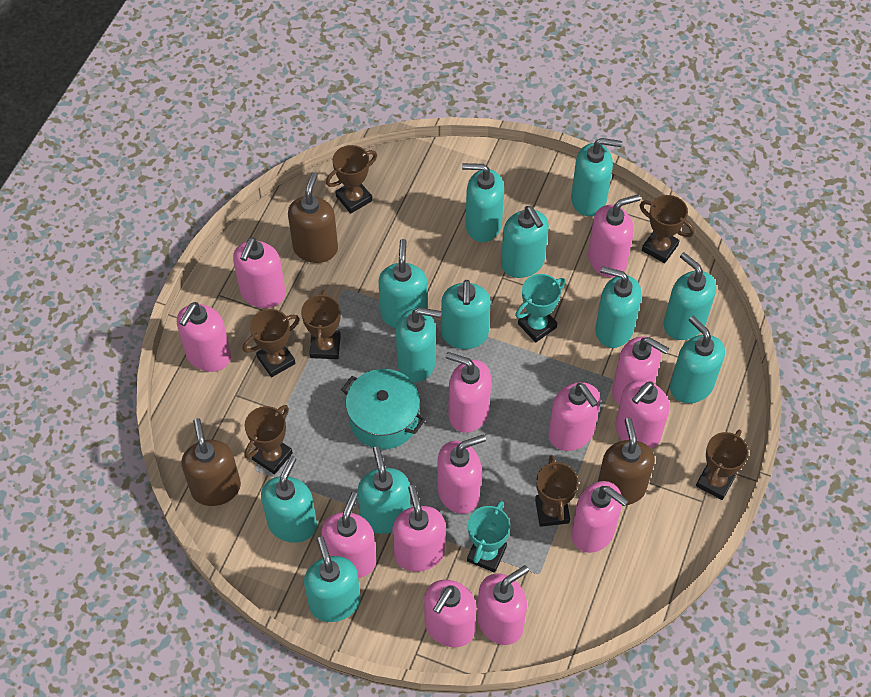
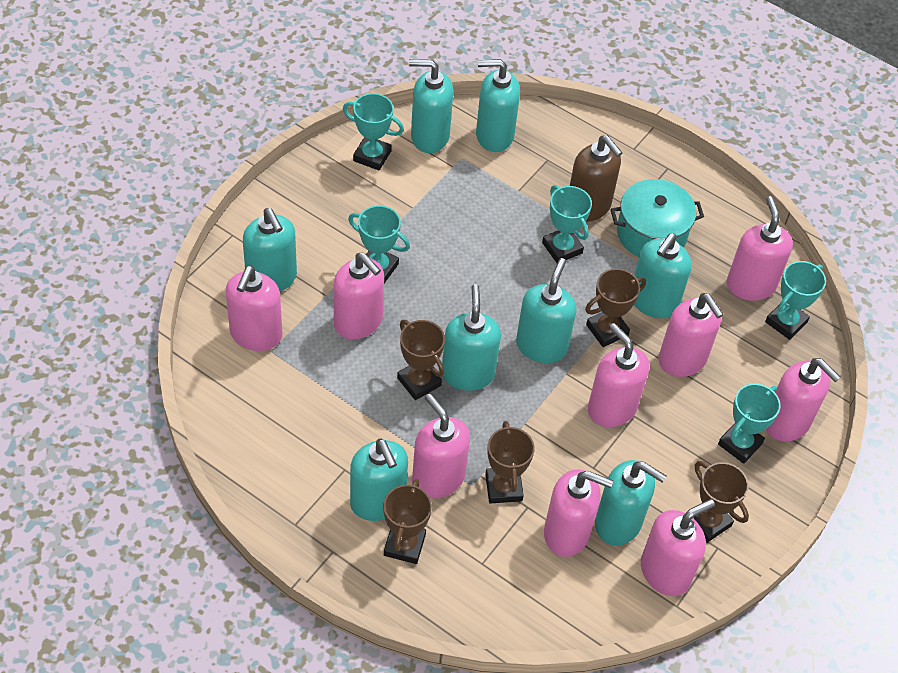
brown soap dispenser: [181,418,241,506] [288,172,338,263] [598,418,655,506] = 3 -> [570,135,623,222] = 1
brown trophy: [242,309,300,377] [244,405,293,474] [301,290,341,359] [326,145,377,213] [535,455,578,527] [640,195,694,263] [696,430,749,500] = 7 -> [383,479,432,564] [397,320,445,400] [485,421,535,503] [585,268,646,347] [693,461,749,543] = 5
pink soap dispenser: [177,302,231,372] [233,237,286,308] [321,492,376,578] [392,485,445,572] [424,580,477,647] [437,435,486,514] [446,352,491,433] [477,565,529,645] [548,382,600,451] [571,481,629,553] [588,194,641,277] [612,336,669,405] [615,380,670,449] = 13 -> [226,266,283,351] [334,252,384,339] [412,394,470,498] [544,469,613,557] [588,323,649,427] [641,499,715,596] [658,293,724,377] [727,196,793,301] [766,358,841,442] = 9
turquoise soap dispenser: [261,456,317,543] [304,537,361,622] [357,446,411,534] [378,239,428,328] [396,307,441,382] [441,280,491,349] [462,163,504,242] [501,206,549,278] [571,138,622,216] [595,266,642,348] [663,252,716,340] [670,316,725,403] = 12 -> [243,208,297,292] [350,439,408,521] [409,59,453,153] [442,284,501,391] [476,59,520,152] [516,258,577,363] [595,460,666,546] [634,233,692,318] = 8
turquoise trophy: [467,501,510,573] [515,274,565,342] = 2 -> [343,93,404,170] [348,205,410,283] [542,185,592,263] [718,384,781,464] [765,261,826,340] = 5

